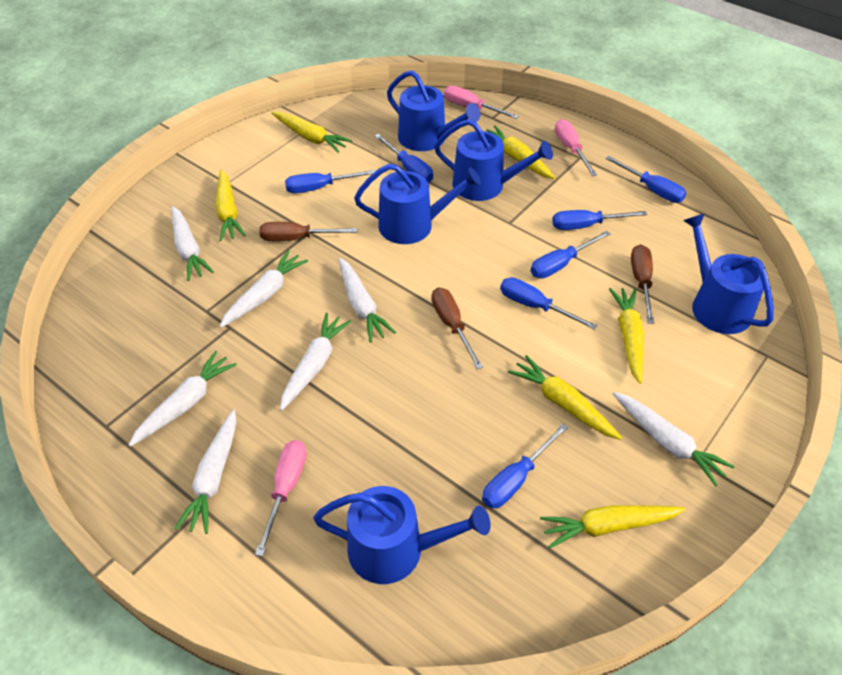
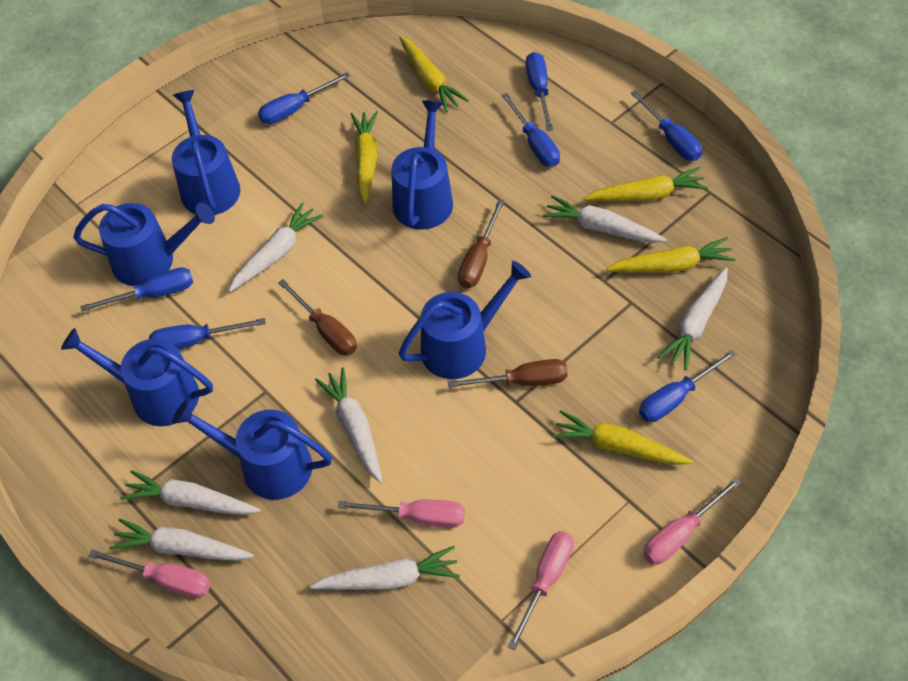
blue watering can: [313,486,490,584] [354,164,481,244] [387,70,480,151] [434,119,553,201] [683,213,774,334] = 5 -> [61,328,213,426] [73,203,215,286] [172,90,240,215] [172,400,332,500] [392,100,453,229] [399,261,531,379] = 6
pink screwdriver: [255,440,306,557] [444,86,519,119] [555,119,597,176] = 3 -> [88,549,211,598] [338,500,465,528] [507,531,574,651] [643,477,741,565] = 4
yellow carrot: [215,170,246,241] [272,112,352,153] [486,125,556,179] [508,355,622,440] [540,505,686,548] [609,288,644,384] = 6 -> [351,111,378,204] [399,36,469,112] [552,410,693,465] [584,167,708,201] [606,237,736,272] = 5

